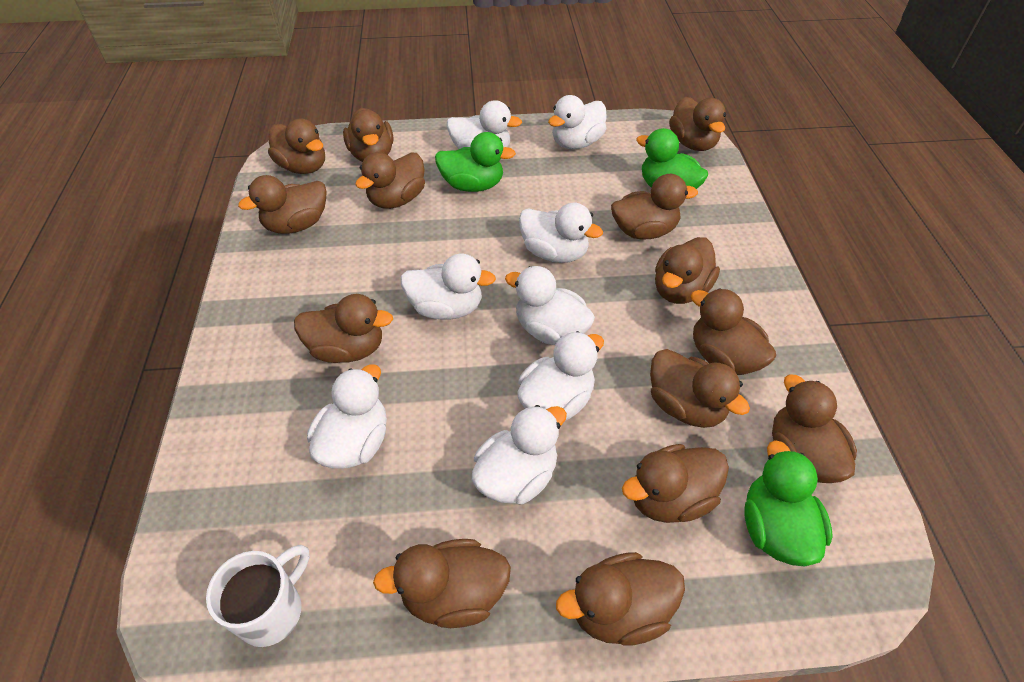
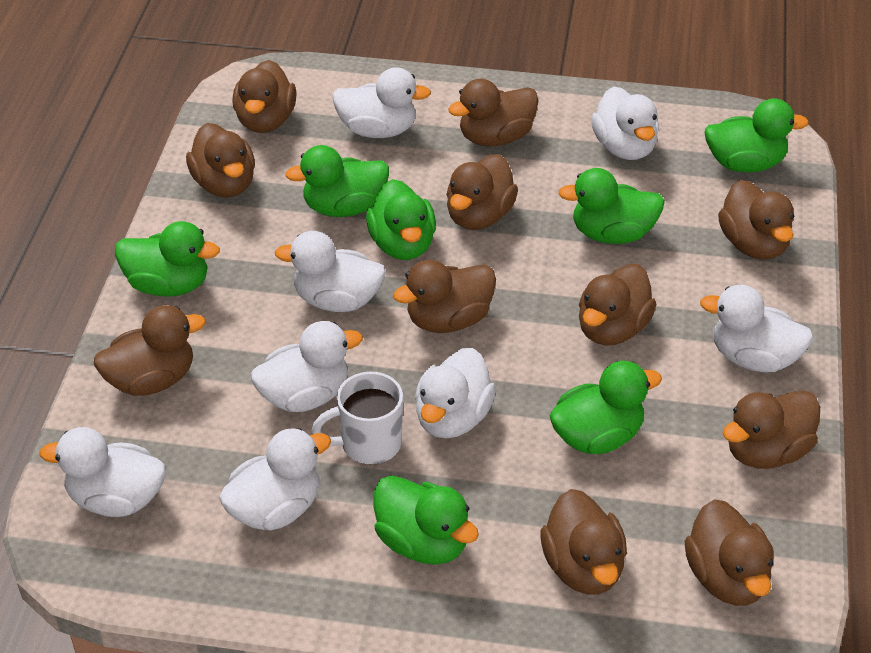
brown duck: [238,175,326,234] [268,119,325,174] [294,294,393,363] [343,108,393,162] [355,152,425,209] [373,539,511,628] [556,552,685,646] [611,174,698,240] [622,444,729,523] [650,349,750,428] [655,237,720,304] [669,97,726,151] [691,288,776,375] [772,375,857,483] = 14 -> [94,305,206,396] [186,123,255,198] [232,60,297,133] [393,260,496,333] [446,154,518,230] [448,79,539,147] [540,489,627,595] [579,264,657,345] [685,499,774,606] [718,180,794,260] [722,390,820,469] = 11
green duck: [435,132,516,192] [636,128,708,189] [744,440,833,566] = 3 -> [115,221,220,297] [285,145,389,217] [366,179,436,260] [374,476,479,565] [549,361,662,454] [558,168,665,244] [705,98,809,172] = 7

